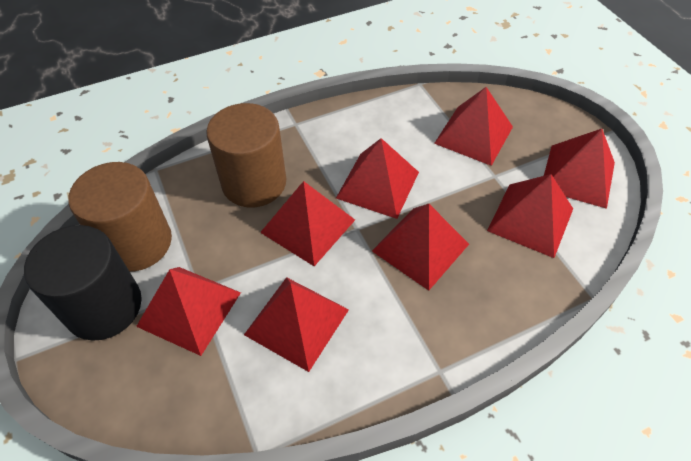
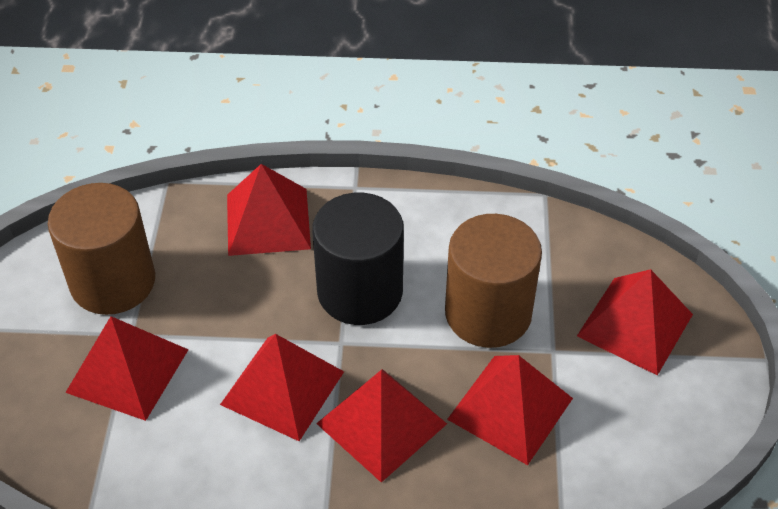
red pyramid: [136,267,241,356] [244,277,349,372] [260,181,355,266] [336,138,419,219] [372,204,469,291] [434,87,513,166] [487,174,573,258] [544,129,615,209] = 8 -> [65,316,188,421] [220,334,344,441] [227,164,311,256] [316,369,447,482] [447,355,573,465] [577,269,693,376] = 6

